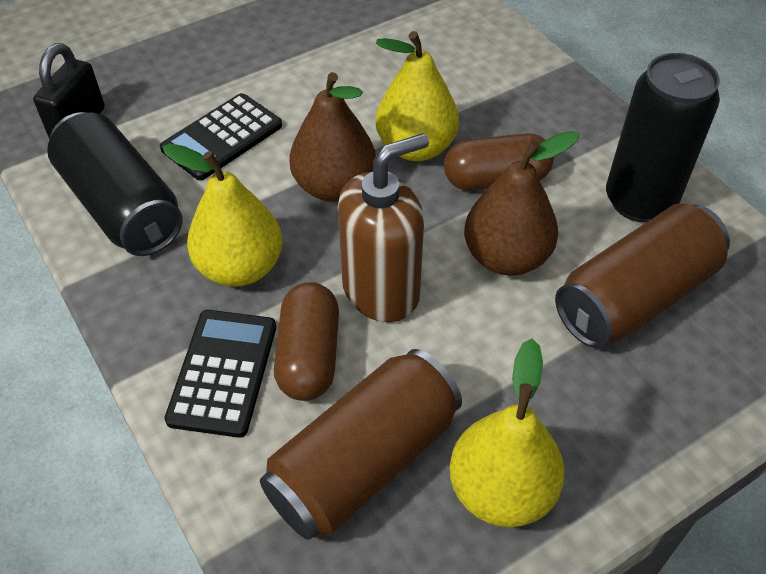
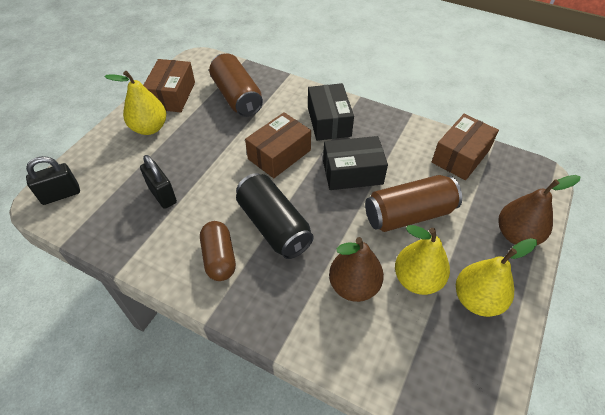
black box: none = 0 -> [308,83,354,141] [323,136,388,190] = 2
black calculator: [160,93,282,181] [165,310,276,438] = 2 -> none = 0
black can: [47,112,182,256] [606,53,720,223] = 2 -> [236,173,314,259] = 1
black padlock: [33,43,105,139] = 1 -> [26,156,80,205] [140,155,177,209] = 2
brown box: none = 0 -> [143,59,195,112] [245,112,311,178] [432,114,499,180] = 3
brown capsule: [274,282,339,401] [444,133,554,191] = 2 -> [200,221,236,281] = 1
brown soap dispenser: [338,133,429,322] = 1 -> none = 0

